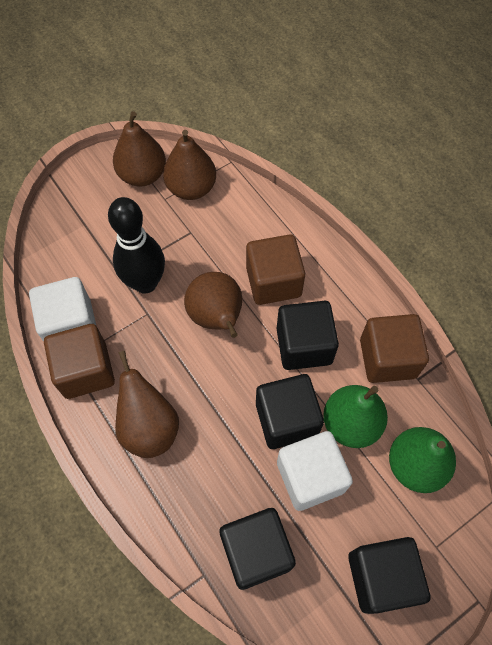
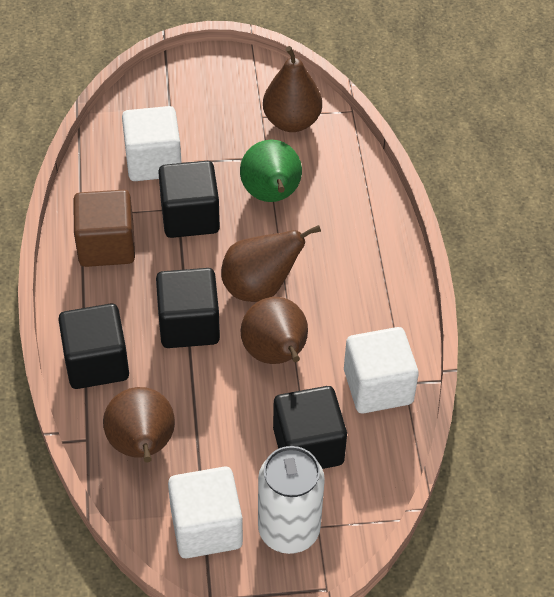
black bowling pin: [108,197,165,294] = 1 -> none = 0
brown cube: [44,324,115,399] [246,234,305,305] [360,314,429,383] = 3 -> [73,190,135,267] = 1
green pear: [323,385,388,448] [389,427,456,493] = 2 -> [240,140,302,202] = 1
white can: none = 0 -> [258,446,325,554] = 1
white cube: [29,277,96,342] [277,431,353,511] = 2 -> [122,106,182,181] [168,466,243,558] [344,327,419,413] = 3

